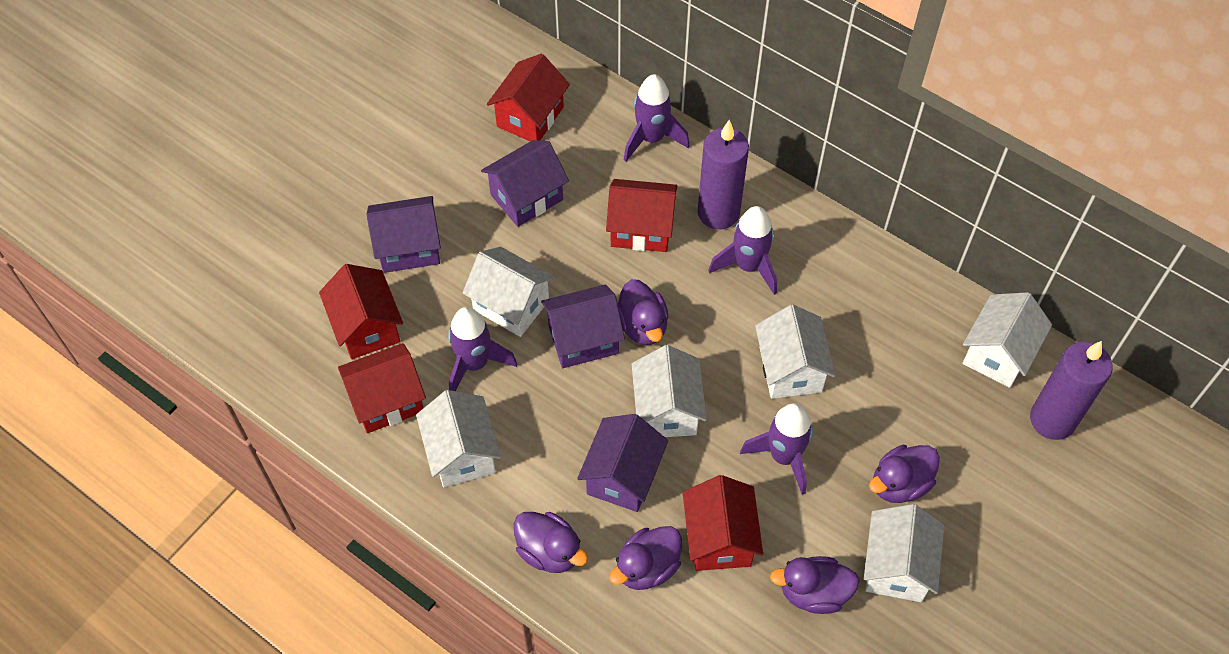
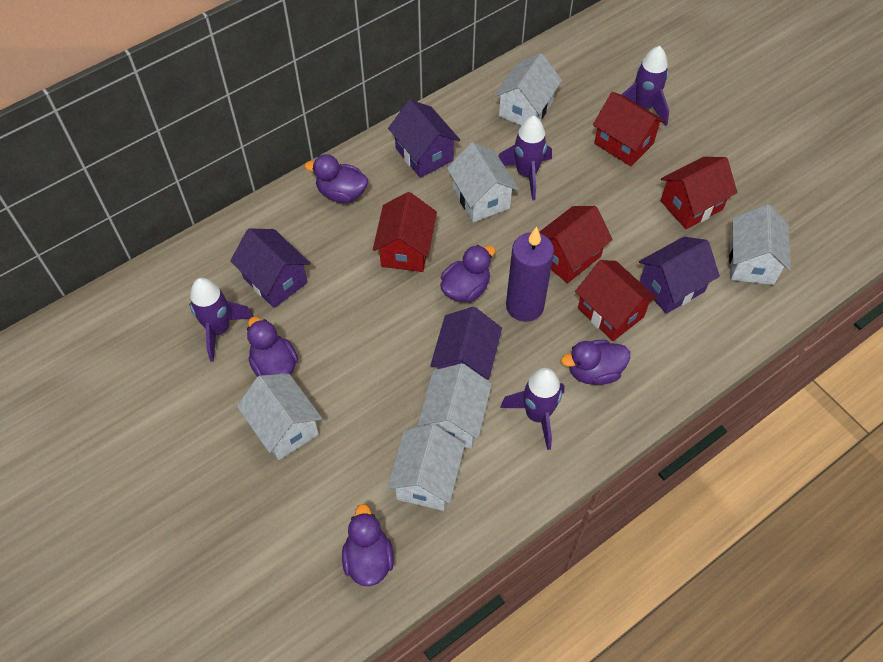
purple candle: [698,120,749,229] [1030,341,1113,440] = 2 -> [506,227,554,322] = 1

